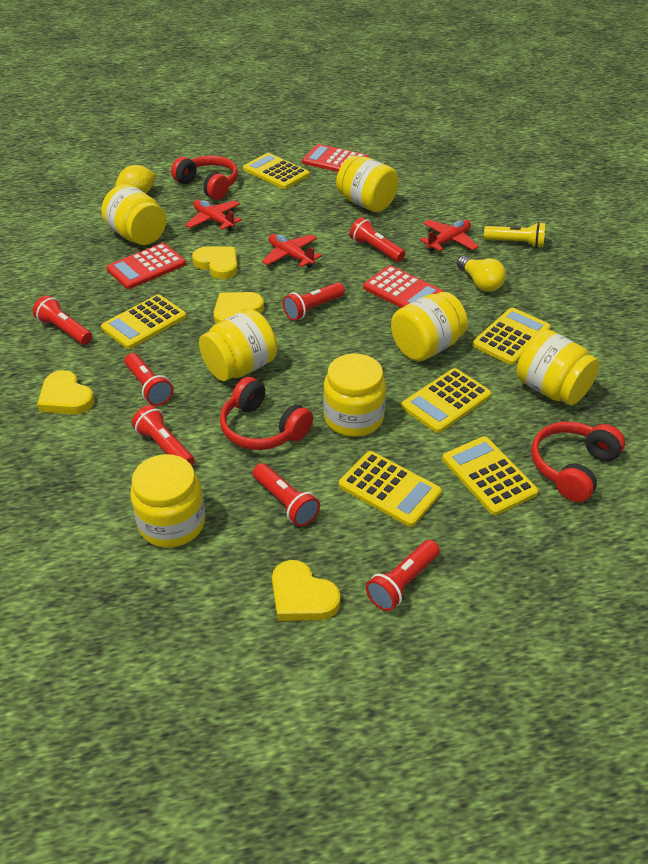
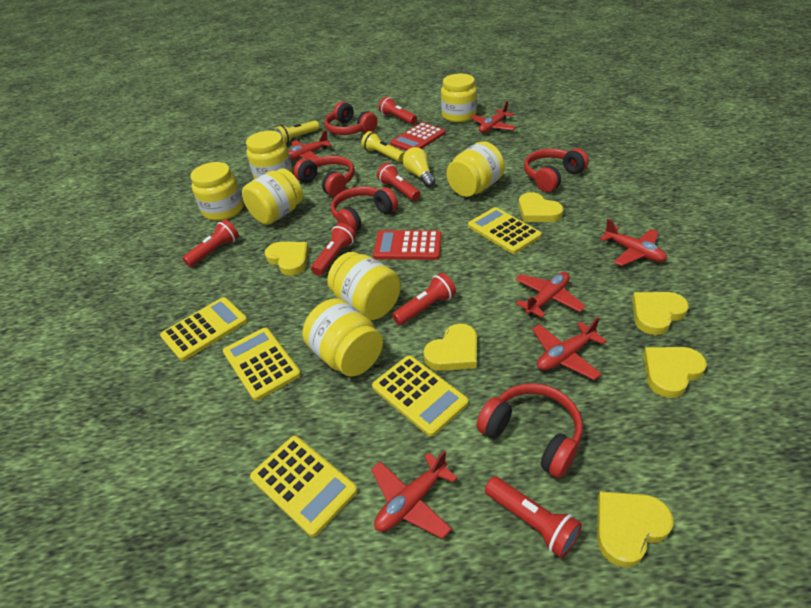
red calculator: [106,243,186,289] [302,144,369,172] [363,266,444,308] = 3 -> [373,230,442,260] [390,122,446,151] = 2
red flashlight: [33,295,92,345] [124,353,173,406] [132,405,194,465] [253,463,320,526] [283,283,345,321] [350,217,405,262] [366,540,440,611] = 7 -> [182,219,239,267] [311,223,356,276] [377,163,420,201] [379,96,417,125] [392,273,456,325] [485,476,582,558] = 6
red headphones: [171,156,238,200] [220,377,313,450] [531,422,625,502] = 3 -> [294,156,355,197] [325,101,378,135] [331,186,398,232] [476,383,583,478] [524,148,589,192] = 5
red plane: [185,200,242,231] [262,234,322,268] [420,220,479,252] = 3 -> [288,130,332,160] [371,450,458,539] [470,101,516,133] [515,272,586,318] [532,317,606,380] [600,219,667,266] = 6
yellow calculator: [101,294,186,349] [243,153,309,189] [339,451,442,527] [401,368,491,433] [442,436,539,515] [472,307,551,365] = 6 -> [160,297,248,361] [223,328,301,401] [250,436,358,537] [372,355,468,437] [468,207,542,254] = 5
yellow flashlight: [484,222,546,248] = 1 -> [275,120,319,144] [361,131,404,162] = 2
yellow heart: [37,370,94,414] [192,246,238,279] [214,292,264,324] [272,560,340,621] = 4 -> [265,242,309,276] [423,324,477,371] [518,192,563,222] [597,491,674,567] [632,292,689,335] [643,347,707,398] = 6
yellow lemon: [115,165,157,193] = 1 -> none = 0

